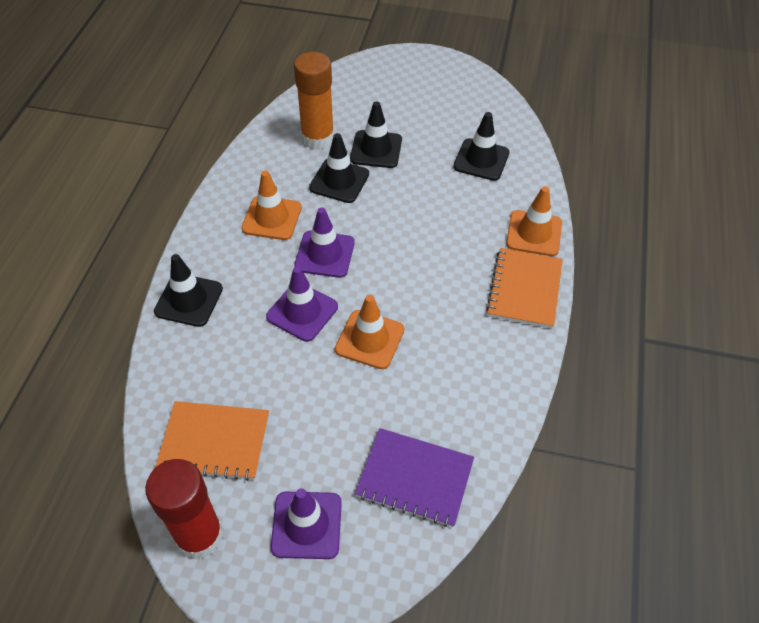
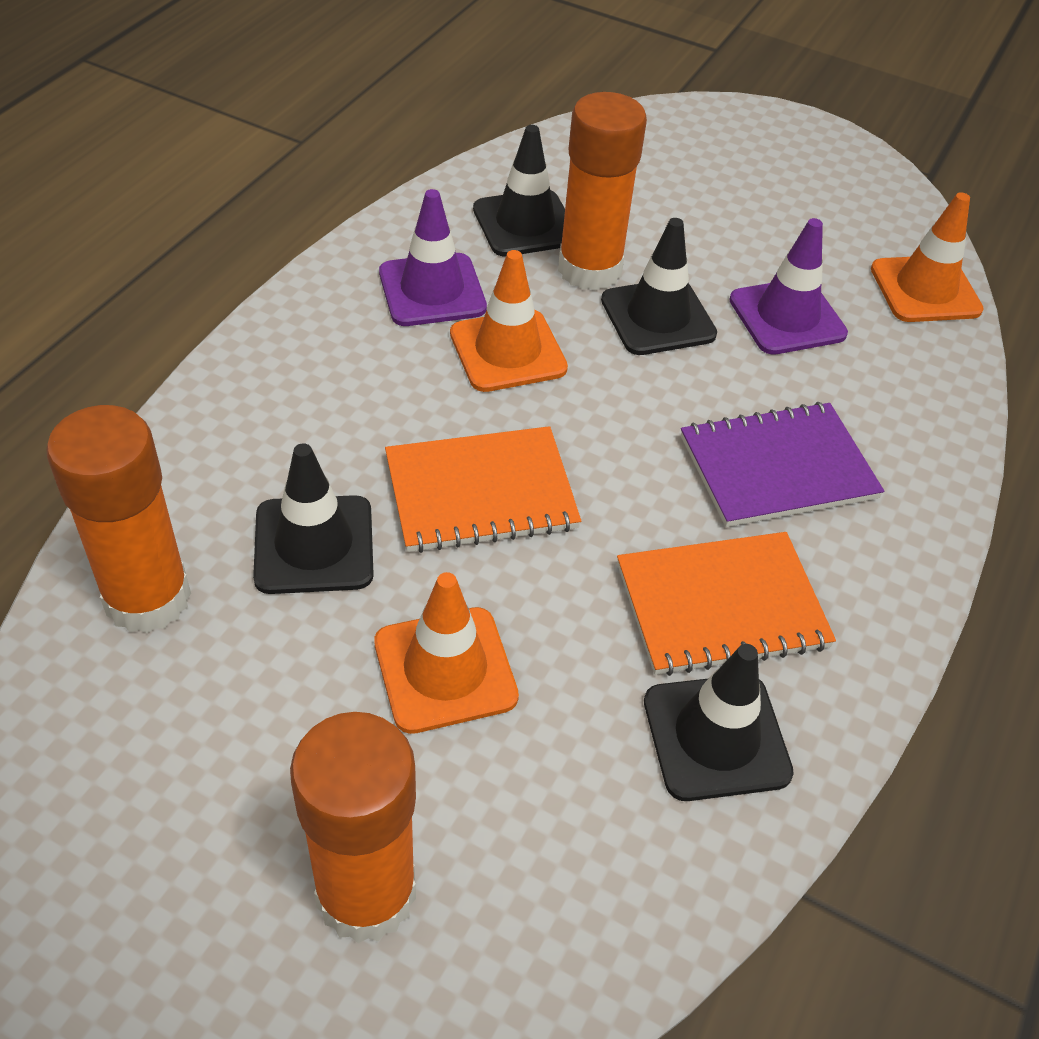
orange glue stick: [294,52,334,150] = 1 -> [46,405,191,633] [290,712,416,943] [558,92,647,291] = 3
purple traffic cone: [266,266,338,342] [271,488,342,559] [294,207,355,278] = 3 -> [379,189,487,326] [729,218,848,355] = 2
red glue stick: [145,459,223,560] = 1 -> none = 0

